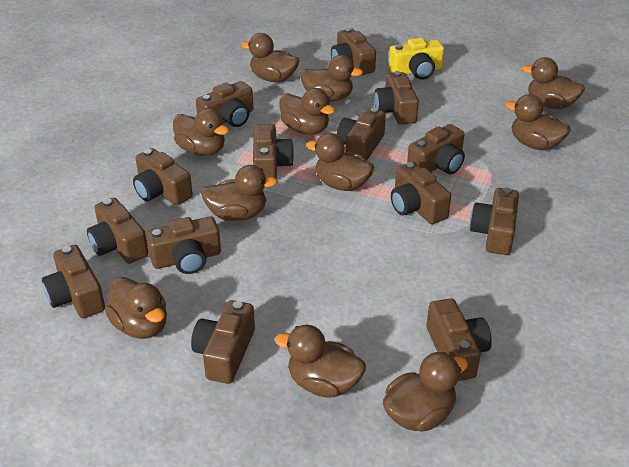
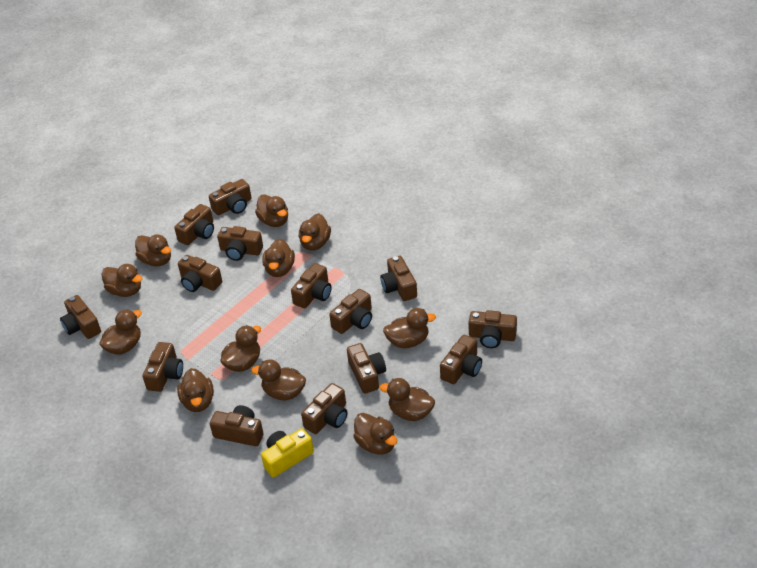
brown duck: [105,277,167,339] [173,108,229,156] [201,165,278,221] [241,33,300,82] [275,325,366,398] [279,88,335,134] [300,55,363,102] [306,133,374,191] [383,352,468,432] [505,94,570,150] [522,57,585,109] = 11 -> [99,309,142,354] [102,264,143,297] [135,234,171,266] [177,368,214,412] [221,325,261,372] [251,360,306,400] [255,194,288,227] [262,239,295,277] [299,213,331,251] [353,413,397,455] [380,378,435,421] [383,308,436,348] = 12

